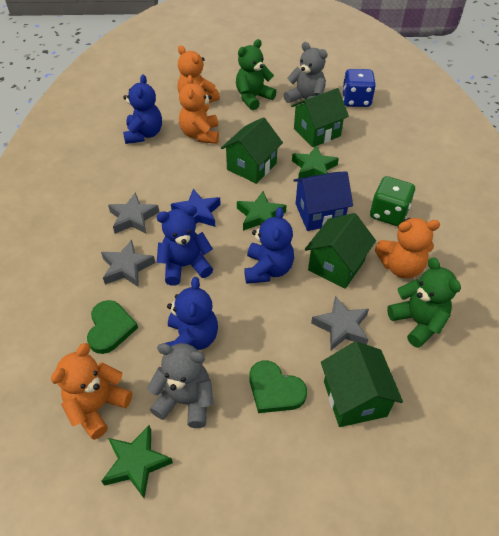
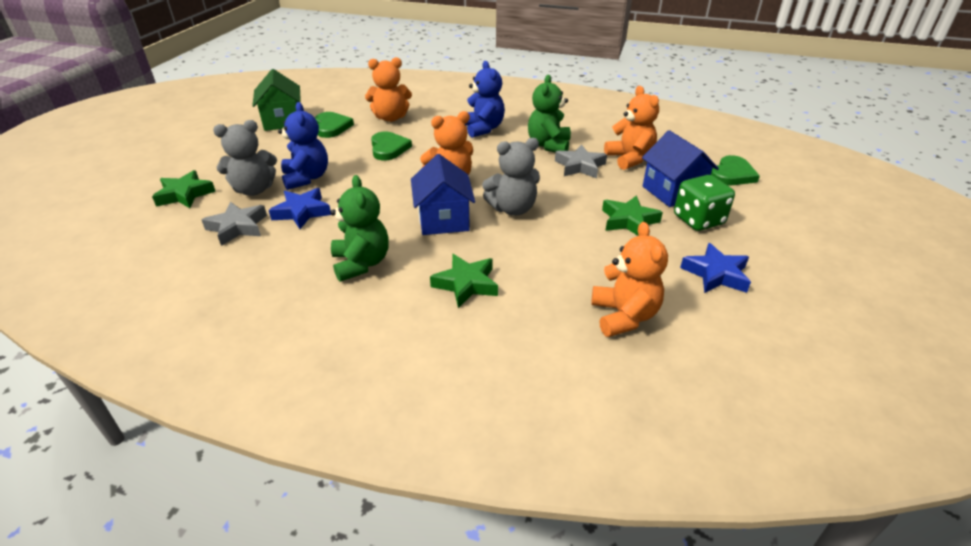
blue dice: [342,69,376,107] = 1 -> none = 0
blue house: [293,171,353,231] = 1 -> [411,154,475,235] [642,130,719,207] = 2
blue star: [171,189,221,227] = 1 -> [269,188,331,229] [680,243,751,293] = 2
blue teddy bear: [123,74,162,144] [157,205,213,286] [165,277,218,350] [244,207,294,284] = 4 -> [278,102,328,190] [465,61,505,138] = 2
green heart: [87,300,138,354] [250,361,307,413] = 2 -> [315,112,354,138] [371,132,412,160] [711,155,760,186] = 3
green house: [221,117,283,184] [291,88,349,147] [305,213,376,289] [321,341,403,427] = 4 -> [252,69,301,131] = 1
grey star: [101,240,155,287] [108,192,159,234] [311,296,369,350] = 3 -> [202,202,267,246] [555,144,607,178] = 2

